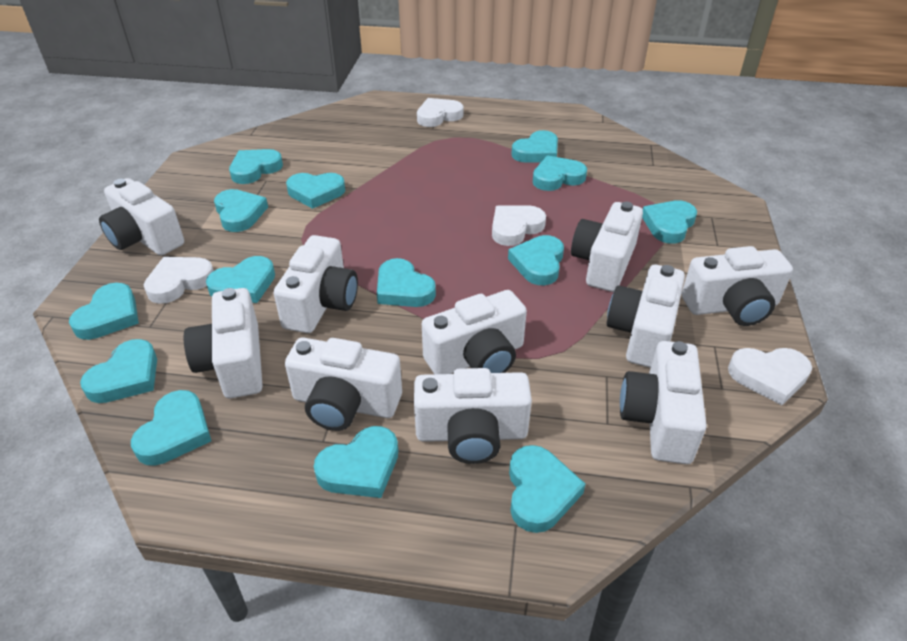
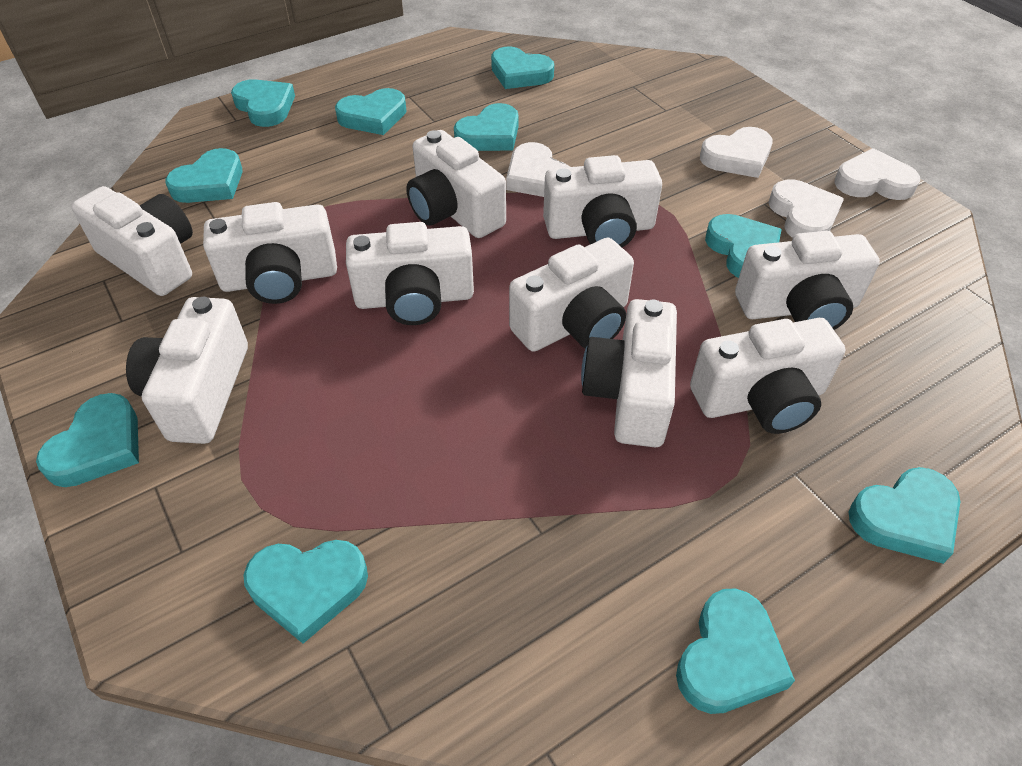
turquoise heart: [69,283,139,340] [80,339,157,403] [131,390,211,466] [206,256,275,303] [214,189,268,232] [229,149,283,184] [286,173,345,209] [314,426,398,498] [377,258,436,307] [508,235,564,285] [509,445,586,533] [511,130,558,163] [533,155,587,191] [642,200,697,244] = 14 -> [36,393,139,487] [166,148,243,203] [231,79,295,127] [244,540,368,644] [335,88,407,135] [454,103,519,151] [491,46,554,89] [676,588,795,714] [705,214,782,278] [849,467,960,564] = 10

